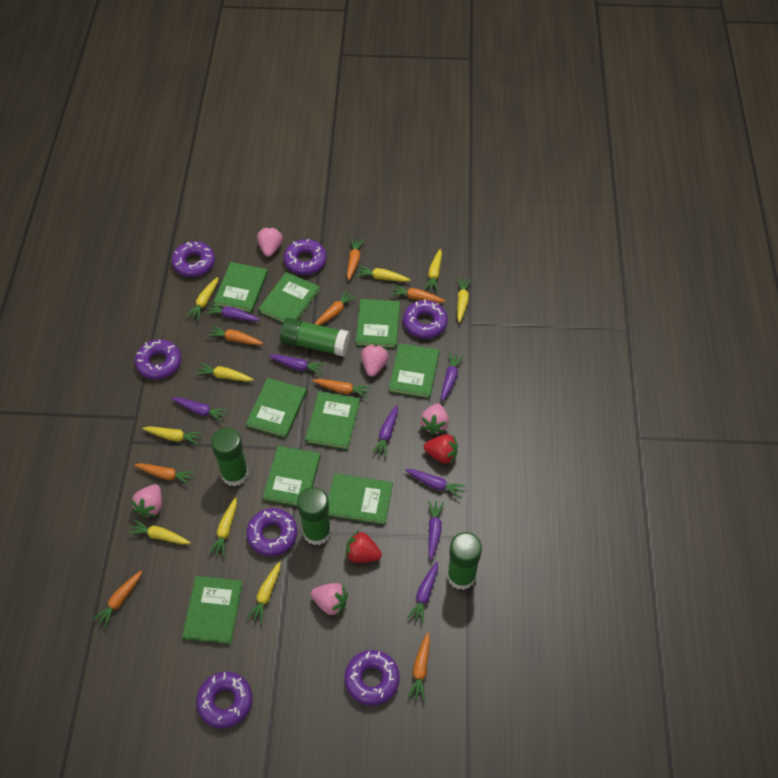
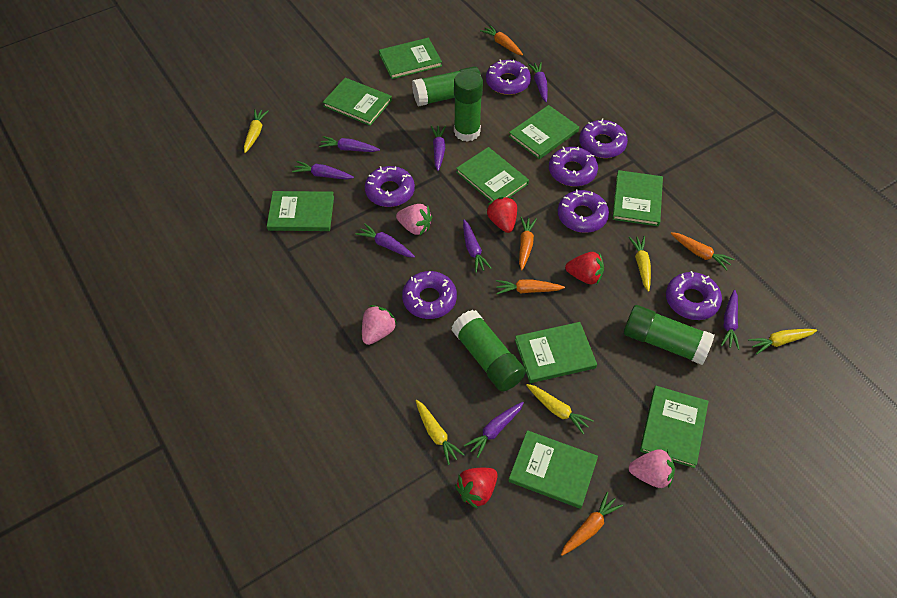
orange carrot: [92,570,142,628] [134,463,195,485] [207,325,263,345] [312,379,371,398] [315,290,357,325] [347,238,364,281] [390,284,446,303] [407,632,430,701] = 8 -> [480,25,523,56] [496,279,565,294] [519,217,537,270] [561,492,623,556] [671,232,734,270] = 5
pink strawberry: [131,485,162,518] [257,227,283,257] [311,583,348,616] [361,344,389,377] [420,403,449,435] = 5 -> [362,305,397,345] [396,204,432,235] [629,449,675,488] = 3
red strawberry: [345,530,382,563] [424,434,458,464] = 2 -> [455,468,498,509] [486,197,517,233] [565,252,604,284] = 3
yellow carrot: [128,519,191,544] [142,426,203,445] [186,277,218,321] [196,363,254,382] [209,497,237,557] [246,561,281,624] [356,265,411,282] [424,249,442,292] [457,278,471,323] = 9 -> [244,109,268,153] [416,400,465,465] [526,384,594,434] [629,236,651,292] [748,329,817,354] = 5

